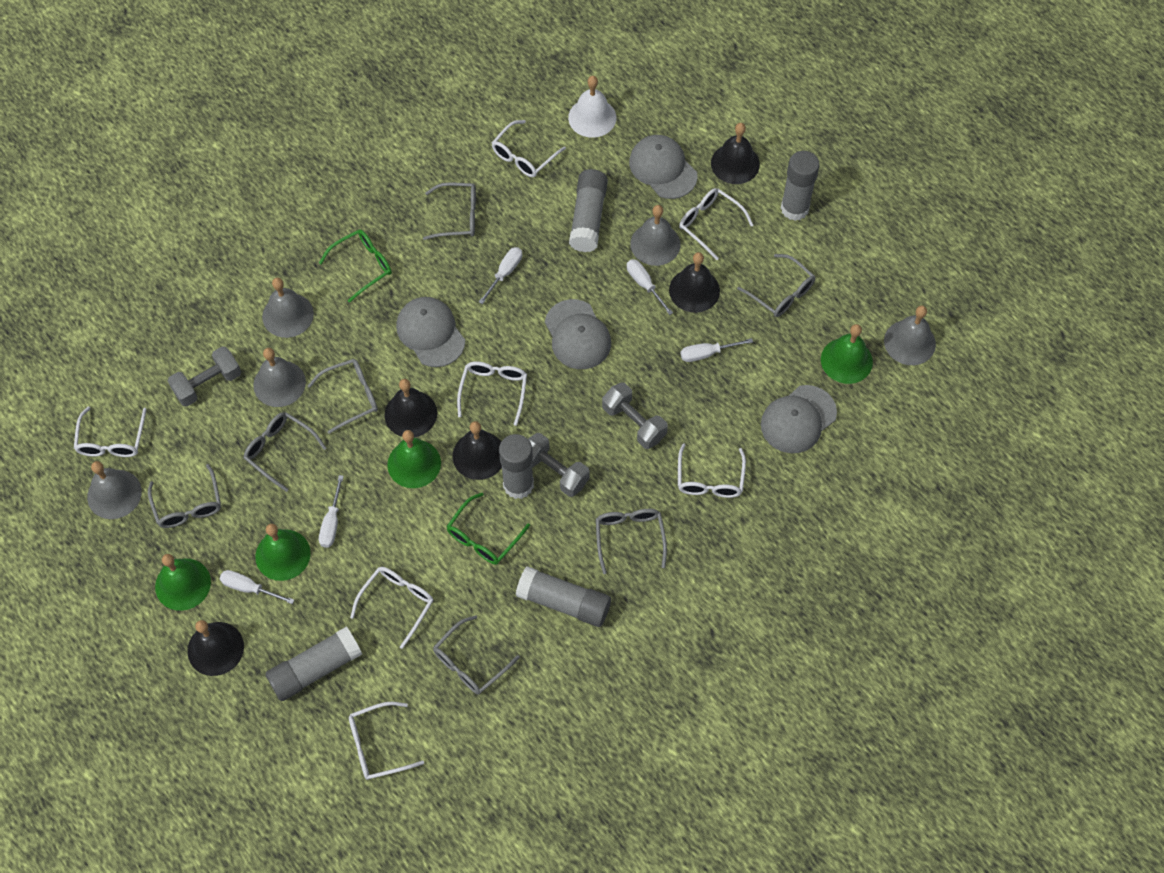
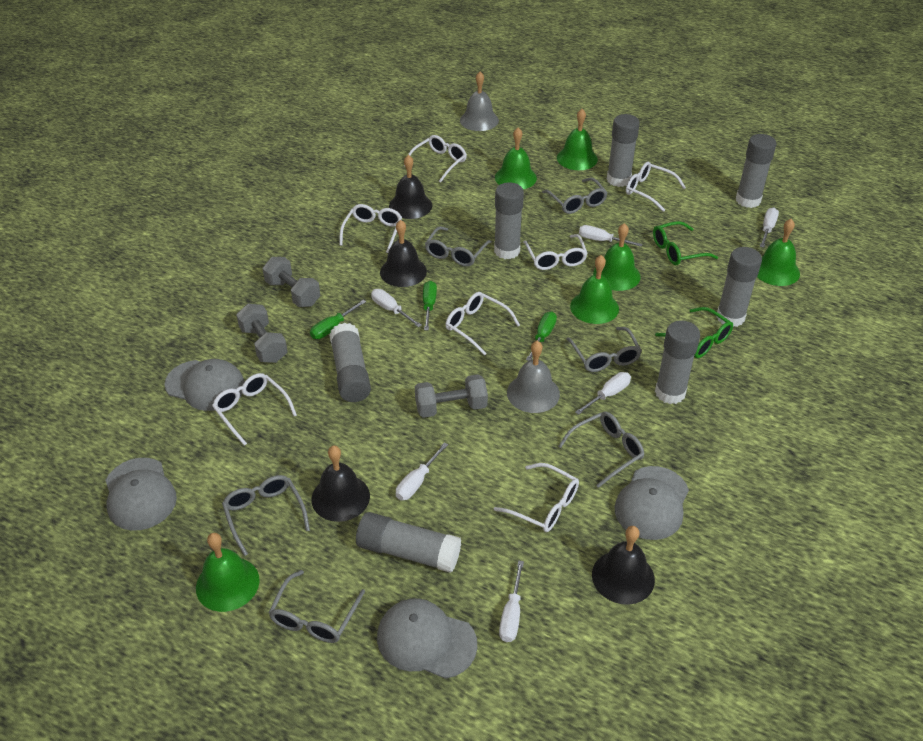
black bell: [187,620,244,676] [385,379,437,437] [453,421,502,480] [669,252,720,313] [711,123,760,184] = 5 -> [311,446,370,522] [380,220,427,287] [389,155,432,219] [592,526,655,605] = 4
green bell: [155,554,211,611] [255,524,311,581] [387,430,441,488] [821,324,873,384] = 4 -> [196,533,260,612] [495,127,537,189] [557,109,598,170] [570,255,619,324] [593,223,641,291] [757,219,800,286] = 6
green screwdriver: none = 0 -> [310,300,366,339] [423,281,437,331] [526,312,557,361] = 3
grey bell: [87,461,142,519] [253,348,306,407] [262,278,314,338] [630,205,680,266] [884,306,936,365] = 5 -> [460,72,499,131] [507,341,560,413] = 2
grey glasses: [148,464,221,528] [244,412,326,492] [308,359,378,434] [423,182,476,240] [433,615,520,695] [596,509,667,574] [737,254,816,317] = 7 -> [222,475,310,556] [268,570,365,643] [425,226,492,267] [542,177,608,214] [558,411,644,488] [566,327,642,372] = 6
grey glue stick: [265,626,362,701] [499,434,534,499] [516,566,611,627] [569,169,608,252] [781,151,820,221] = 5 -> [329,323,371,402] [356,512,461,573] [494,182,524,259] [607,114,640,187] [655,320,700,404] [716,247,762,327] [736,134,776,208] = 7
white bell: [568,76,616,138] = 1 -> none = 0
white screwdriver: [220,570,294,604] [319,475,344,548] [479,247,522,304] [627,259,673,315] [681,338,753,362] = 5 -> [371,289,422,327] [396,443,448,500] [499,561,524,642] [575,372,631,415] [579,225,642,247] [760,207,779,248] = 6

